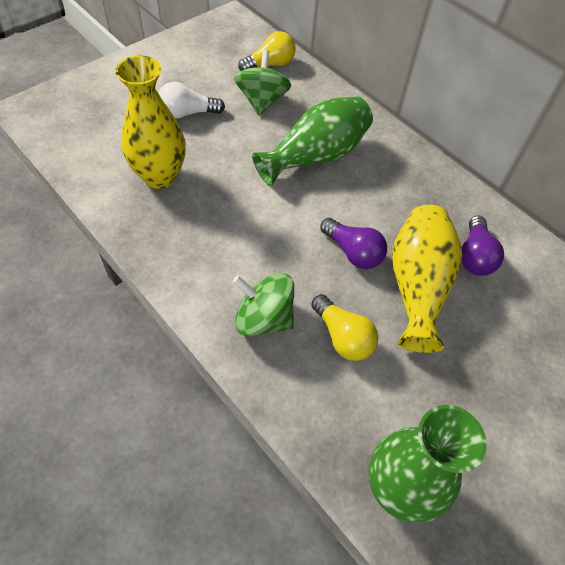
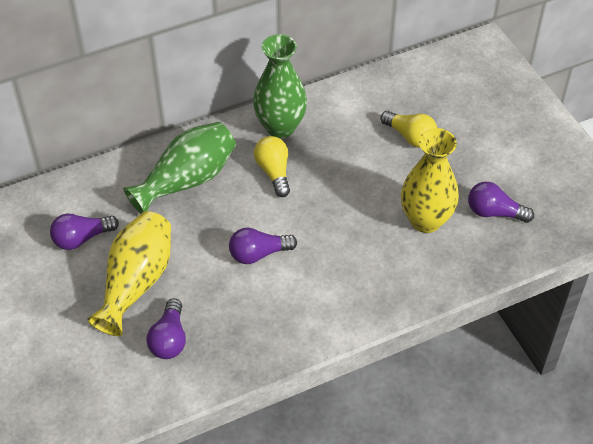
green spinning top: [233,273,294,336] [234,50,291,115] = 2 -> none = 0
purple light bulb: [320,218,387,269] [461,216,504,276] = 2 -> [50,213,119,250] [146,298,186,359] [229,227,297,264] [468,182,534,223] = 4
white light bulb: [158,82,225,119] = 1 -> none = 0

